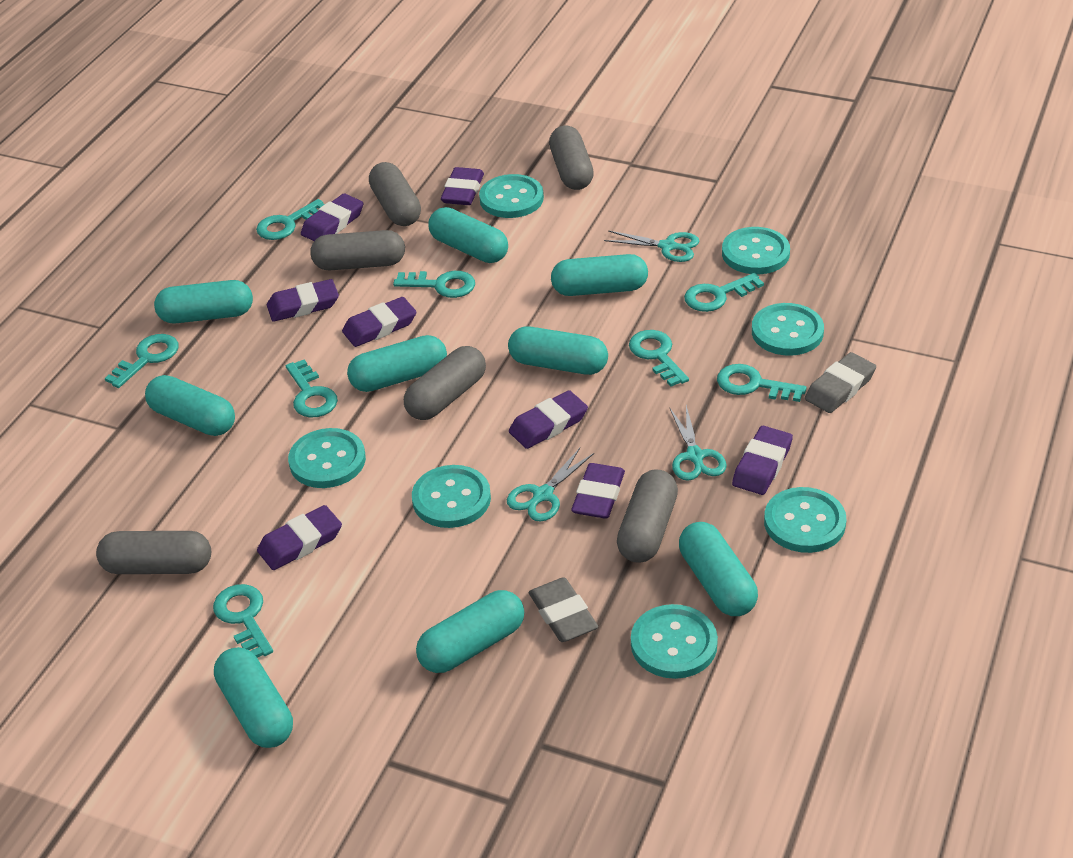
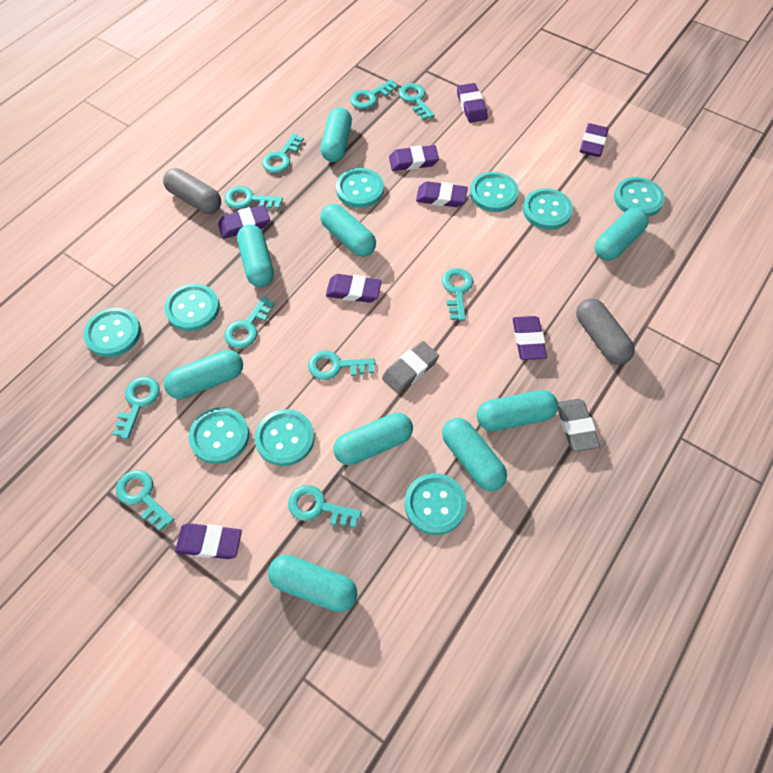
grey capsule: [96,531,211,574] [310,230,405,270] [369,162,421,226] [404,346,486,420] [549,126,594,190] [617,469,678,563] = 6 -> [163,168,221,214] [576,298,635,365] = 2
turquoise button: [288,428,366,488] [412,465,491,528] [479,174,544,218] [631,604,718,679] [722,227,790,274] [752,303,824,356] [764,487,846,553] = 7 -> [83,308,141,357] [164,283,220,331] [189,407,249,464] [255,409,315,466] [336,168,384,208] [404,473,467,535] [470,172,519,212] [523,188,573,230] [614,177,665,217] = 9
turquoise key: [105,334,179,388] [213,584,273,658] [256,199,325,240] [286,359,338,417] [393,271,475,298] [629,330,689,387] [684,273,764,312] [717,364,806,402] = 8 -> [113,377,160,439] [116,470,174,531] [224,296,275,349] [225,186,283,209] [262,133,304,173] [288,485,362,528] [308,351,375,380] [350,79,398,109] [399,83,435,120] [442,268,473,321] = 10
turquoise scissors: [507,448,594,522] [604,230,699,262] [669,405,727,481] = 3 -> none = 0

